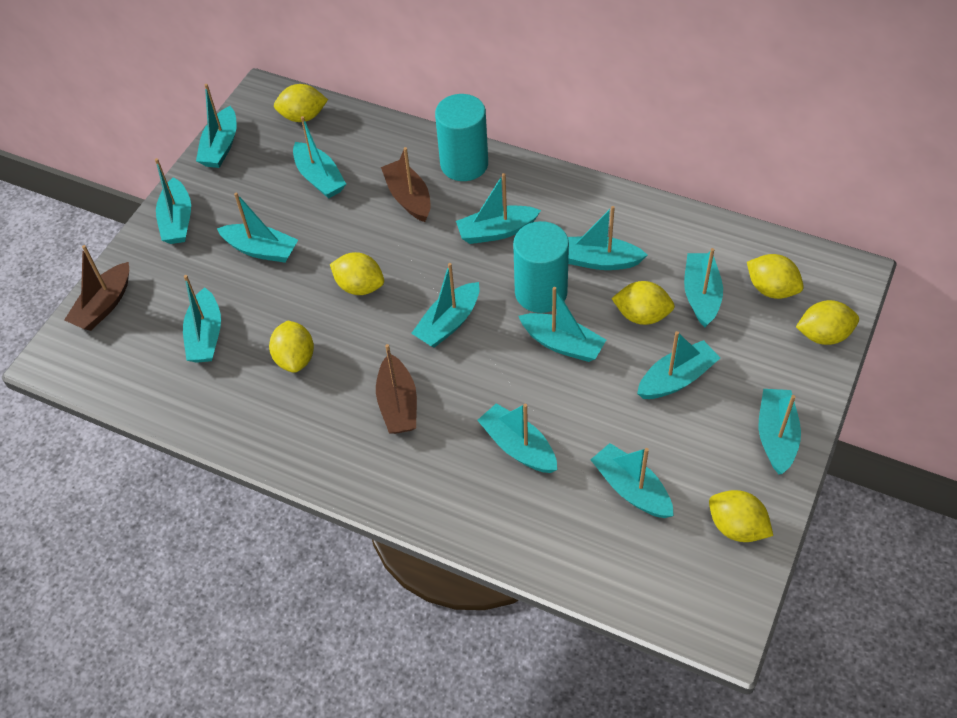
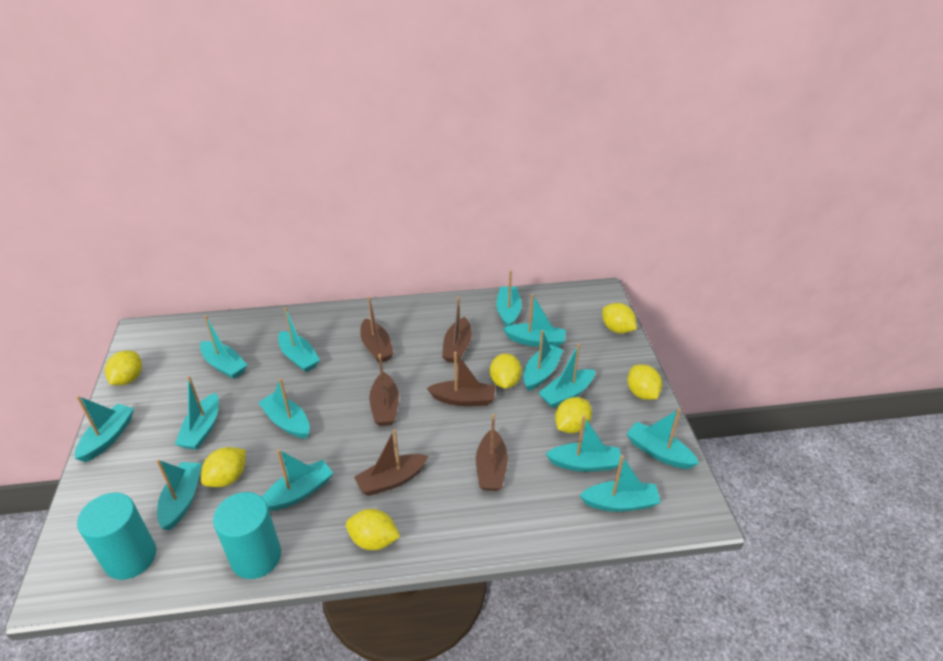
brown boat: [64,245,129,331] [376,344,417,434] [381,147,431,222] = 3 -> [354,429,429,496] [360,297,394,363] [369,354,399,426] [427,352,495,406] [442,296,472,363] [476,414,508,491] = 6

